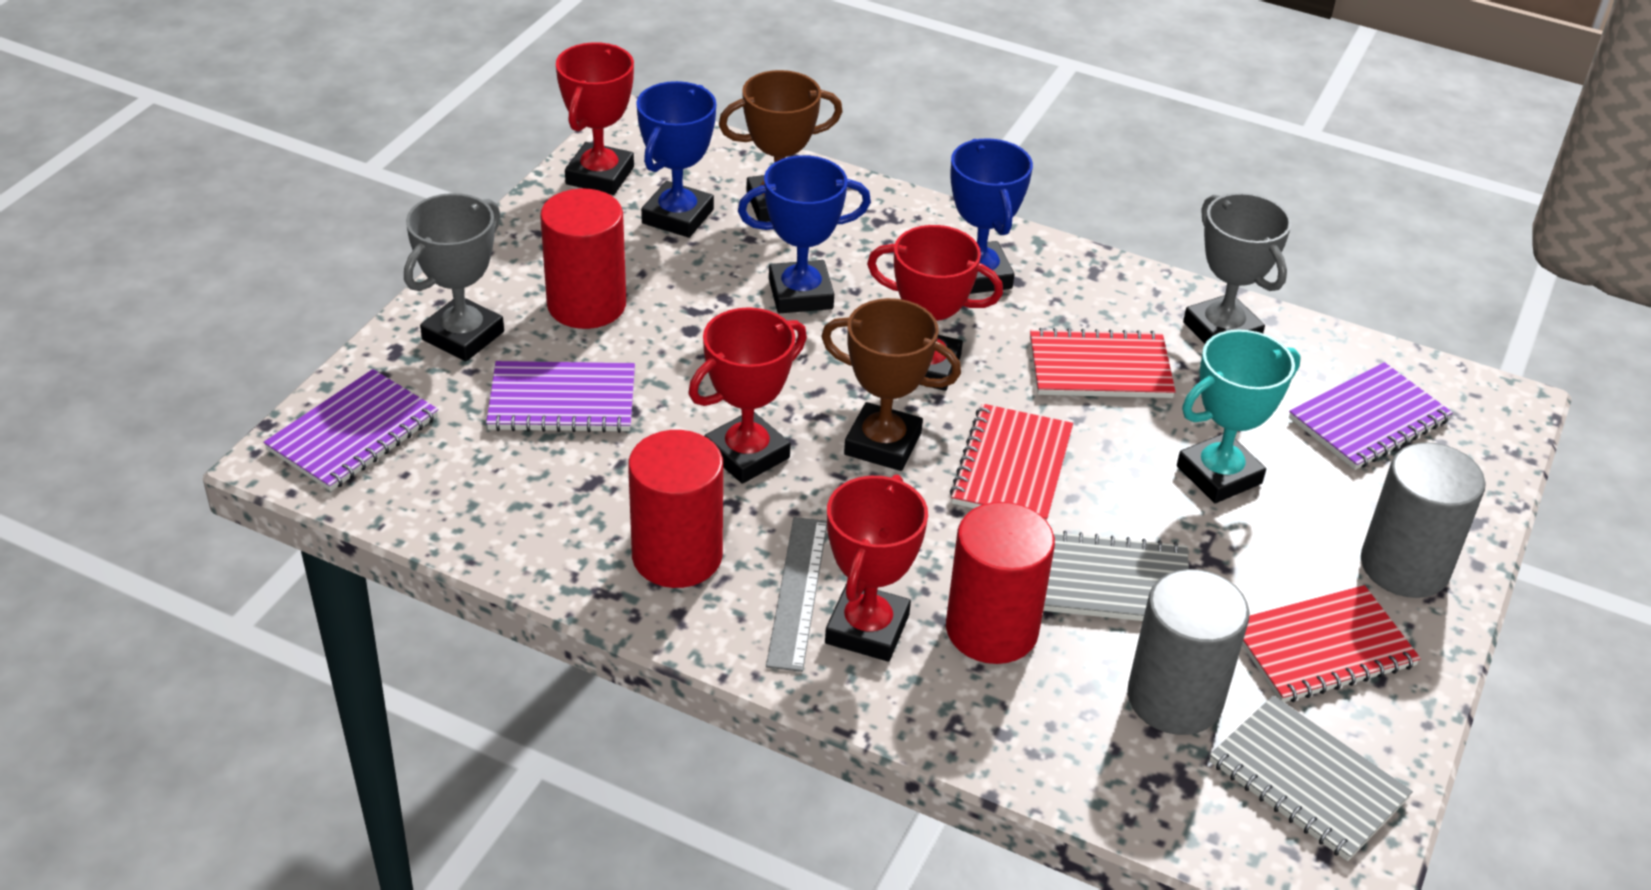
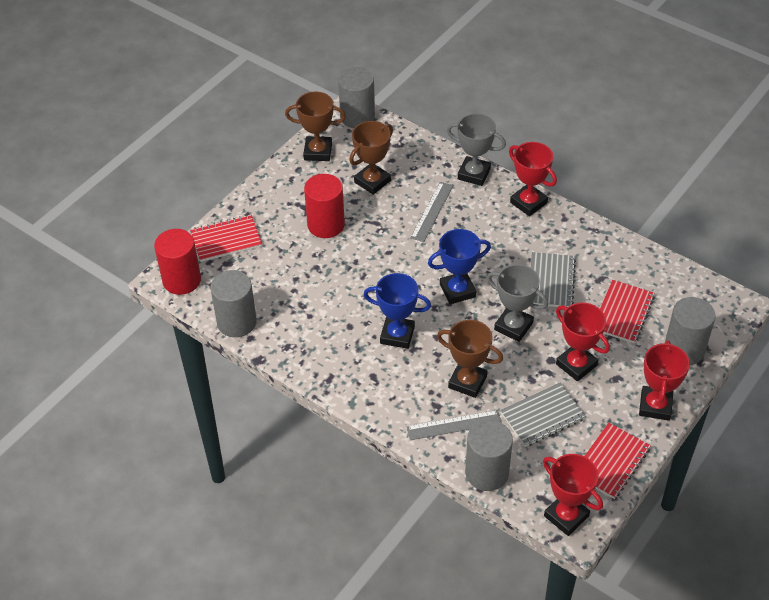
blue trophy: [636,81,716,238] [738,155,871,313] [950,138,1033,294] = 3 -> [363,273,431,349] [428,229,491,304] = 2
brown trophy: [719,70,843,222] [821,298,961,471] = 2 -> [285,92,346,161] [349,121,393,195] [437,320,503,398] = 3
grey cylinder: [1127,569,1250,735] [1361,442,1486,598] = 2 -> [210,270,257,337] [338,67,375,128] [465,420,513,491] [665,297,716,365] = 4
grey ruler: [766,517,827,672] = 1 -> [406,410,502,440] [410,182,453,242] = 2
purple notebook: [263,369,438,491] [486,361,635,433] [1289,362,1453,470] = 3 -> none = 0
red cylinder: [540,189,626,329] [628,430,723,588] [946,502,1055,664] = 3 -> [154,229,201,295] [304,174,345,238] = 2
turquoise trophy: [1177,330,1301,503] = 1 -> none = 0

